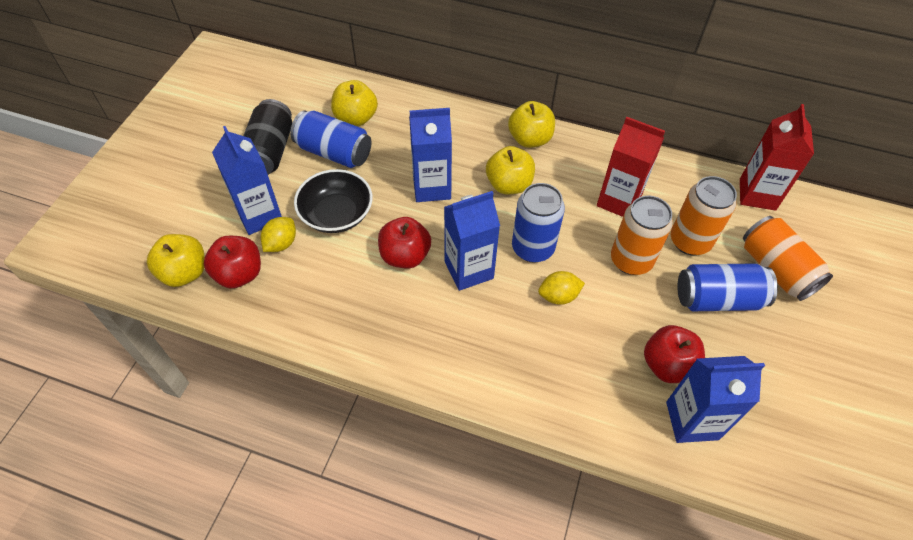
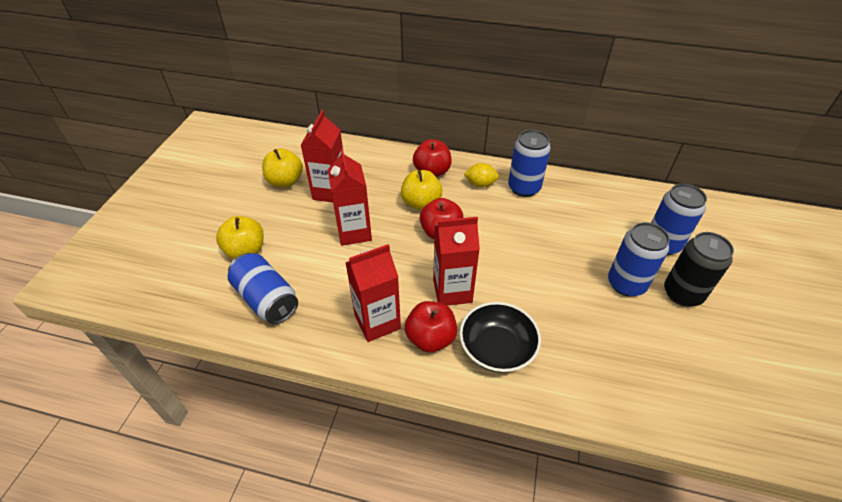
blue can: [290,110,371,168] [512,183,565,263] [677,263,778,311] = 3 -> [227,253,298,324] [508,130,551,197] [608,222,670,297] [651,184,707,255] = 4
blue carton: [212,126,282,235] [409,108,452,202] [444,191,500,291] [666,356,765,443] = 4 -> none = 0
orange can: [611,196,673,275] [671,176,737,255] [743,216,833,301] = 3 -> none = 0
red carton: [597,117,665,217] [740,104,814,211] = 2 -> [301,110,343,202] [327,149,372,246] [345,244,401,342] [433,217,480,306] = 4
yellow apple: [147,234,205,287] [331,80,378,126] [486,146,535,195] [508,101,555,148] = 4 -> [216,216,264,259] [262,148,303,187] [401,170,442,210] = 3
yellow lemon: [261,217,296,252] [538,271,585,305] = 2 -> [464,163,499,187] = 1

